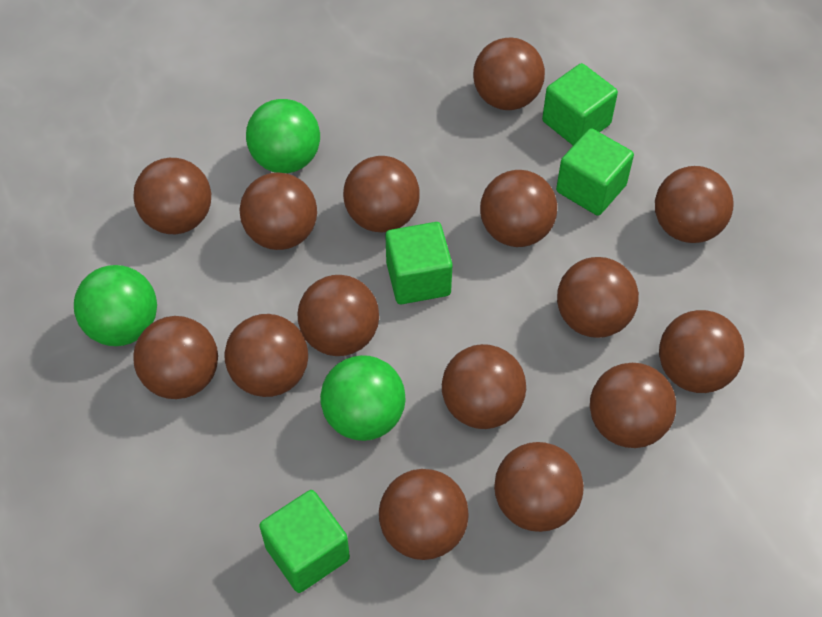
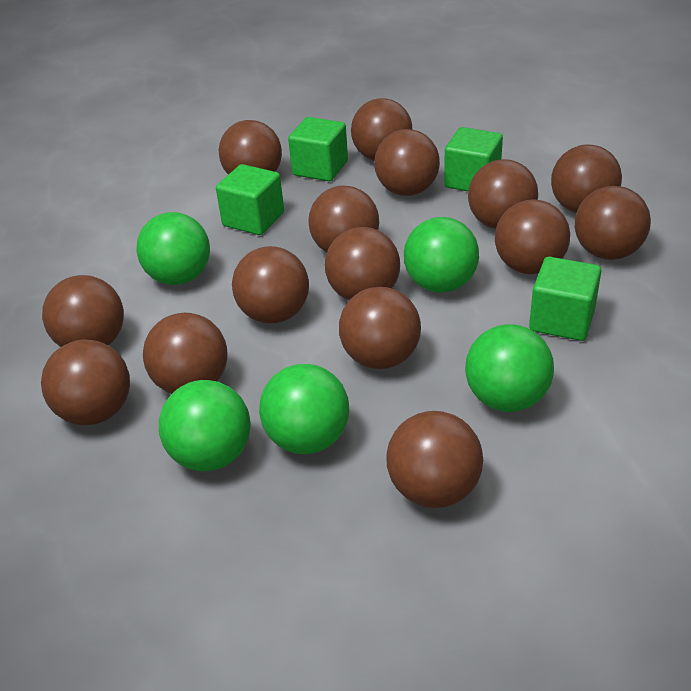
green ball: [74,265,157,346] [246,99,320,173] [320,355,406,441] = 3 -> [136,212,210,285] [159,380,251,471] [259,364,349,454] [404,217,479,293] [465,325,554,412] = 5

